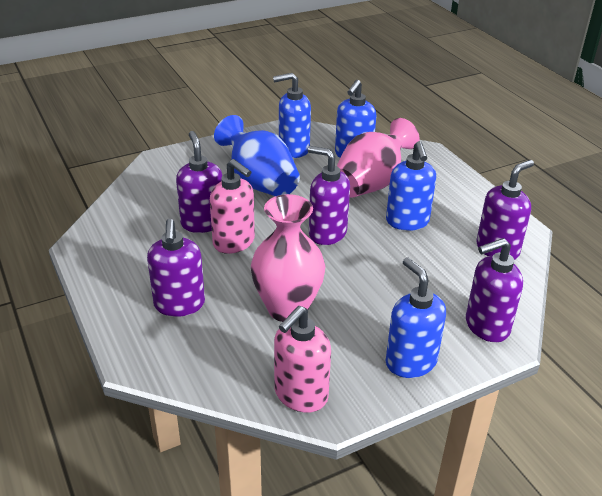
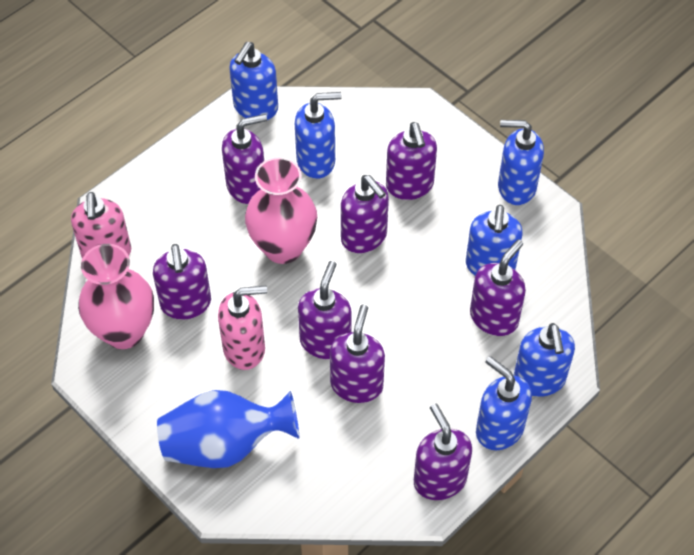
blue soap dispenser: [273,73,311,158] [335,80,376,158] [386,141,436,231] [386,257,446,378] = 4 -> [229,42,278,120] [295,92,342,179] [466,205,523,276] [476,356,532,450] [498,120,544,205] [513,323,575,397] = 6
purple soap dispenser: [147,219,205,317] [176,131,223,233] [308,146,350,245] [466,238,523,342] [477,160,534,260] = 5 -> [153,244,211,320] [222,114,267,204] [298,261,352,359] [330,305,385,403] [341,175,389,253] [386,122,437,200] [414,403,472,500] [470,239,526,336] = 8

